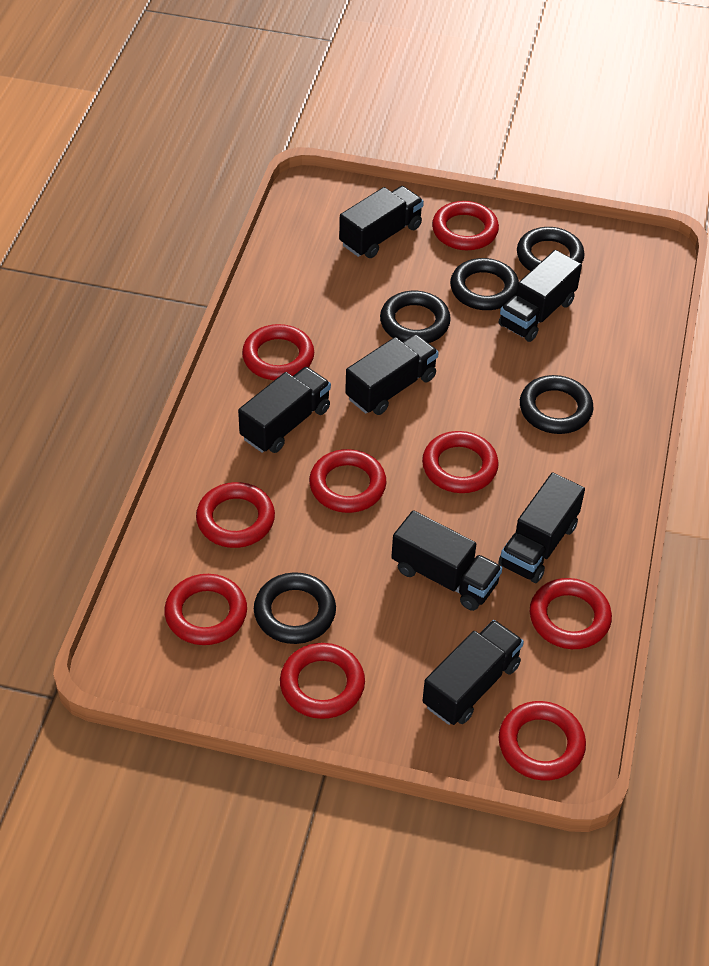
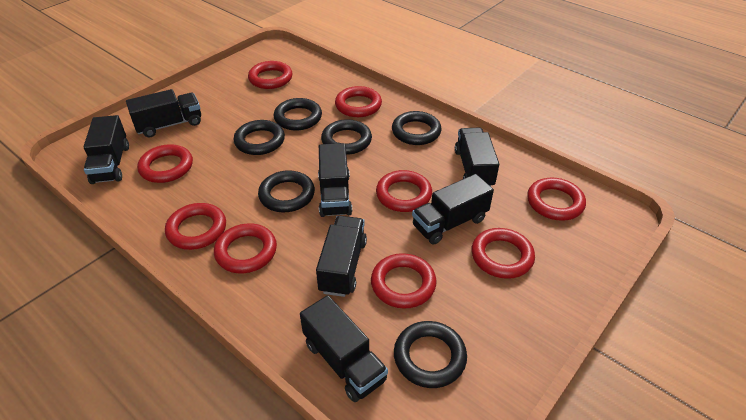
black ring: [254,572,336,644] [380,291,451,343] [450,258,519,310] [517,227,585,271] [520,375,594,434] = 5 -> [233,120,285,155] [258,170,315,212] [274,98,322,130] [321,119,372,155] [392,111,441,145] [394,321,467,388] = 6

